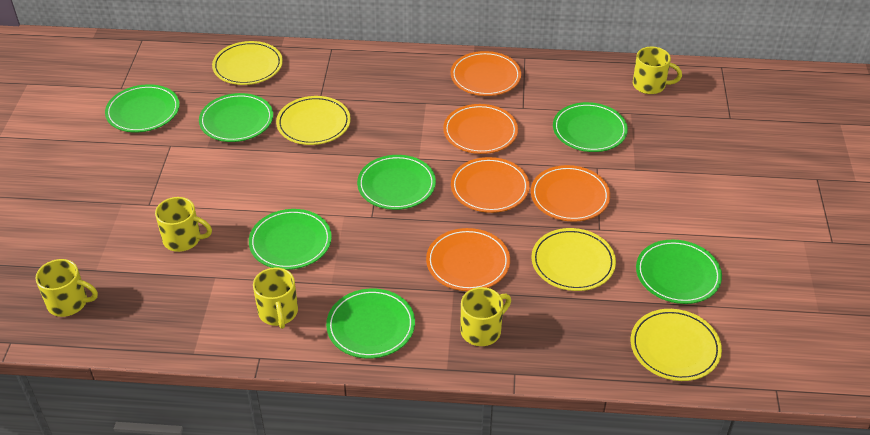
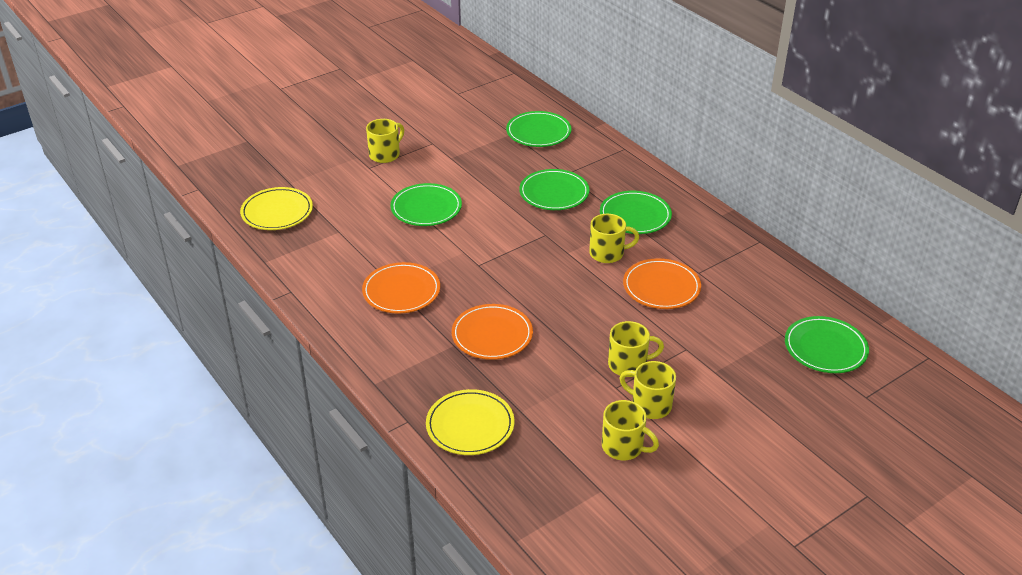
green plate: [105,84,180,132] [199,93,273,142] [249,209,332,270] [326,289,415,359] [357,155,436,210] [553,102,628,152] [636,240,722,304] = 7 -> [390,183,462,226] [506,111,571,147] [519,169,589,210] [600,191,672,234] [785,316,869,373] = 5
orange plate: [426,228,510,291] [443,104,518,154] [451,51,521,96] [451,157,530,213] [531,165,610,222] = 5 -> [362,262,440,314] [452,304,533,360] [623,258,701,309] = 3
yellow plate: [212,41,283,85] [276,96,351,145] [531,228,616,291] [631,309,722,381] = 4 -> [240,187,313,230] [426,389,514,455] = 2

